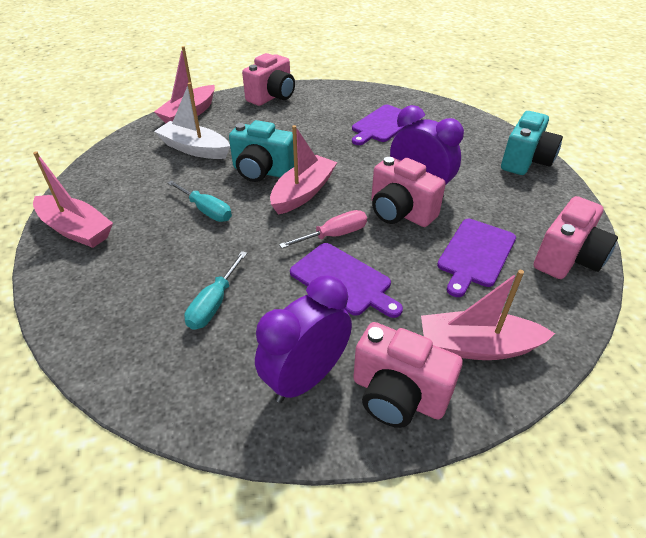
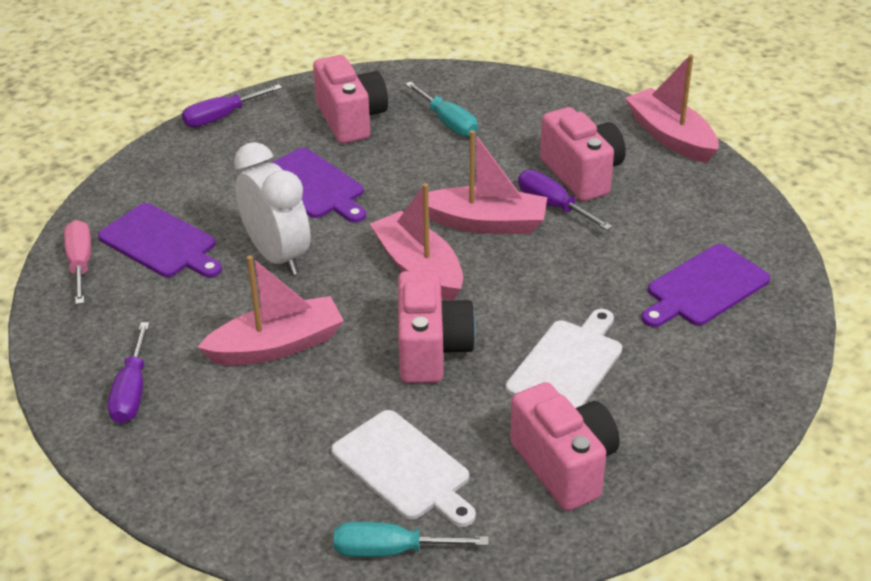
purple clock: [255,275,352,403] [390,105,464,197] = 2 -> none = 0
purple screwdriver: none = 0 -> [108,322,150,424] [182,84,282,127] [518,170,613,230] = 3
turquoise camera: [229,120,294,182] [501,111,563,175] = 2 -> none = 0
white boat: [154,83,230,159] = 1 -> none = 0
white clock: none = 0 -> [234,142,311,275] = 1
white cutting board: none = 0 -> [331,410,476,527] [505,309,622,408] = 2

